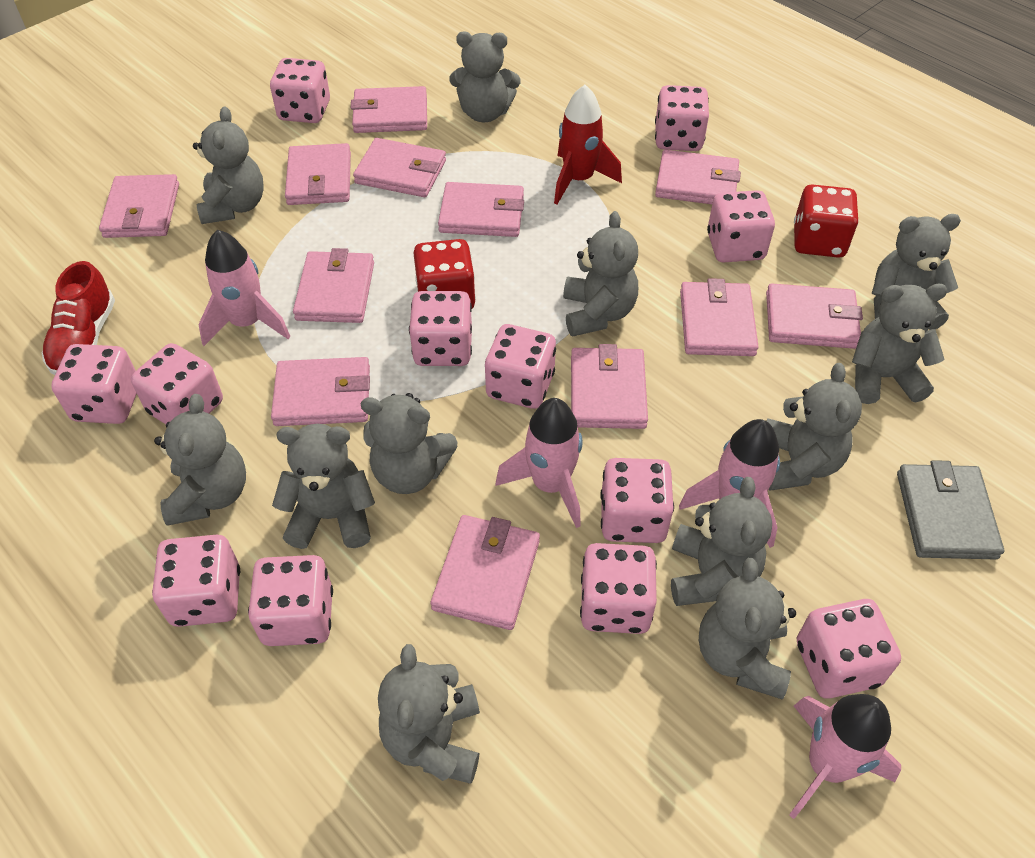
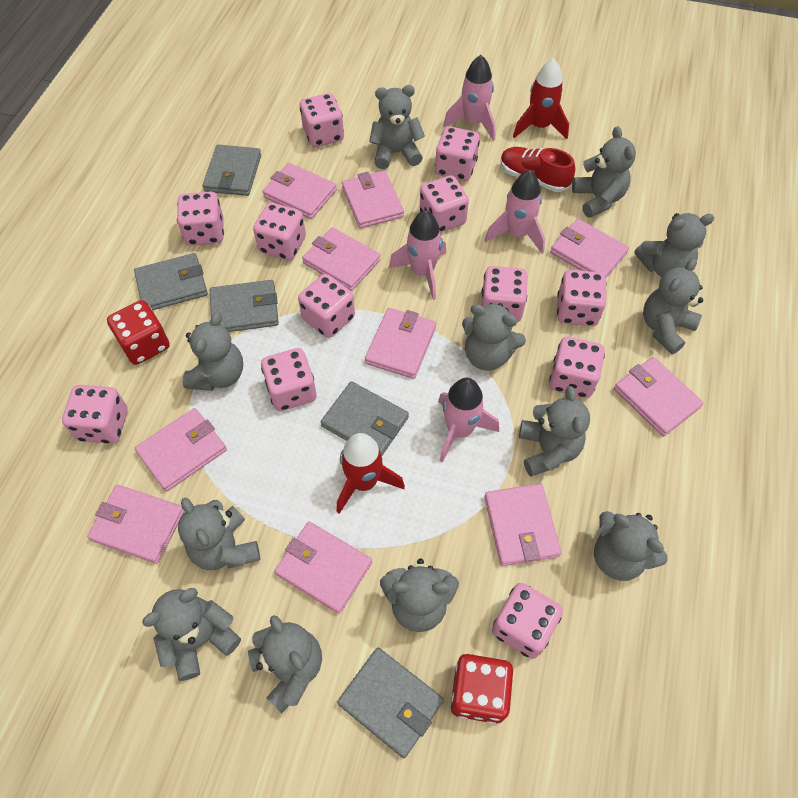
grey wallet: [897,460,1004,560] = 1 -> [134,253,208,310] [203,144,261,196] [210,280,279,332] [321,381,409,456] [337,648,444,758] = 5
pink wallet: [99,174,179,238] [271,357,370,426] [285,143,351,205] [293,248,374,323] [351,86,427,133] [353,138,446,197] [431,515,540,630] [438,182,524,237] [571,344,648,429] [655,150,741,204] [680,278,759,356] [766,283,863,349] = 12 -> [87,485,184,564] [135,408,227,491] [263,163,337,219] [274,522,372,614] [302,227,381,291] [342,170,404,228] [365,308,436,379] [484,483,561,566] [550,219,629,278] [614,357,703,436] = 10
red rocket: [554,85,622,204] = 1 -> [337,433,405,514] [513,58,569,139] = 2

